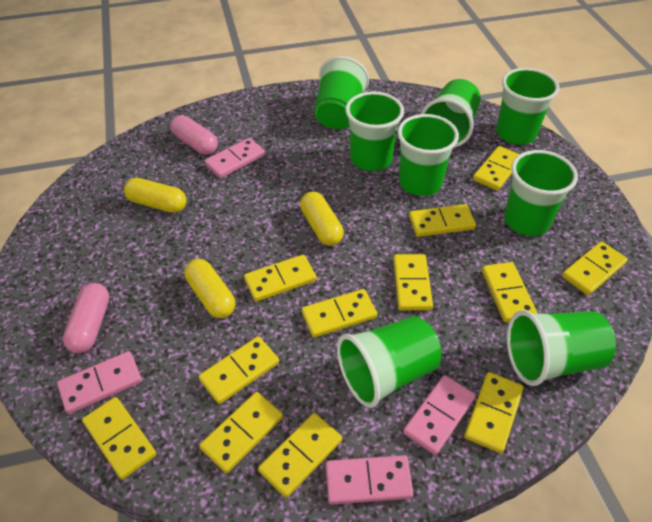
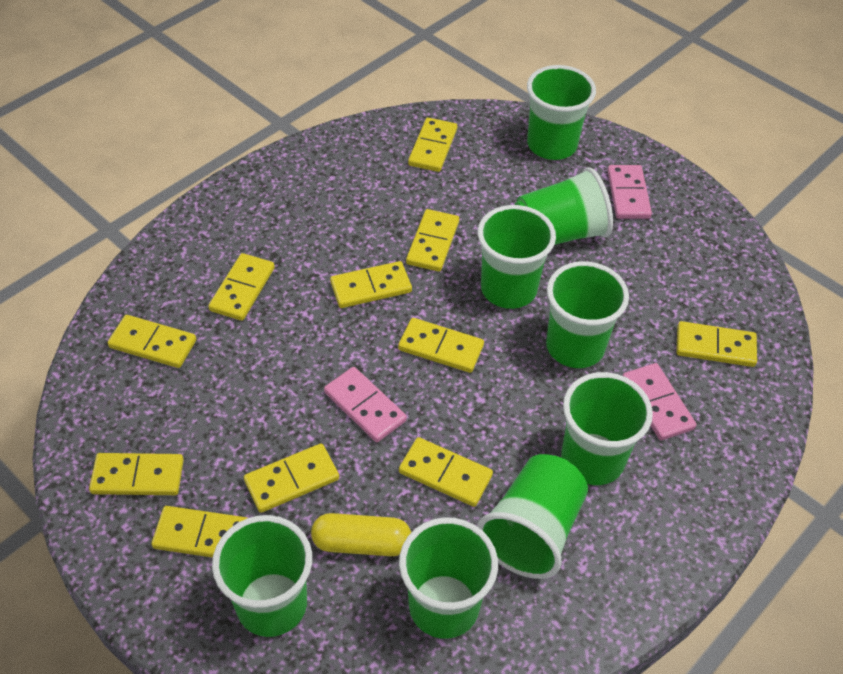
pink capsule: [63,283,109,353] [170,115,218,155] = 2 -> none = 0
pink domino: [57,351,142,414] [205,138,265,178] [326,455,414,504] [403,375,476,455] = 4 -> [324,367,407,442] [607,165,652,219] [623,363,696,441] = 3
yellow capsule: [124,178,187,213] [184,259,235,318] [300,191,344,246] = 3 -> [311,513,411,556] = 1
yellow domino: [82,397,156,480] [199,336,279,404] [199,392,283,473] [244,255,316,302] [258,413,342,498] [302,289,377,338] [393,254,433,310] [409,204,476,237] [464,372,524,453] [473,146,520,191] [482,262,537,322] [562,241,628,295] = 12 -> [89,453,184,495] [108,315,196,368] [151,506,248,558] [208,253,275,321] [244,443,339,513] [330,261,412,308] [398,318,484,373] [399,437,493,507] [406,209,459,272] [408,118,457,172] [676,321,757,367] = 11

